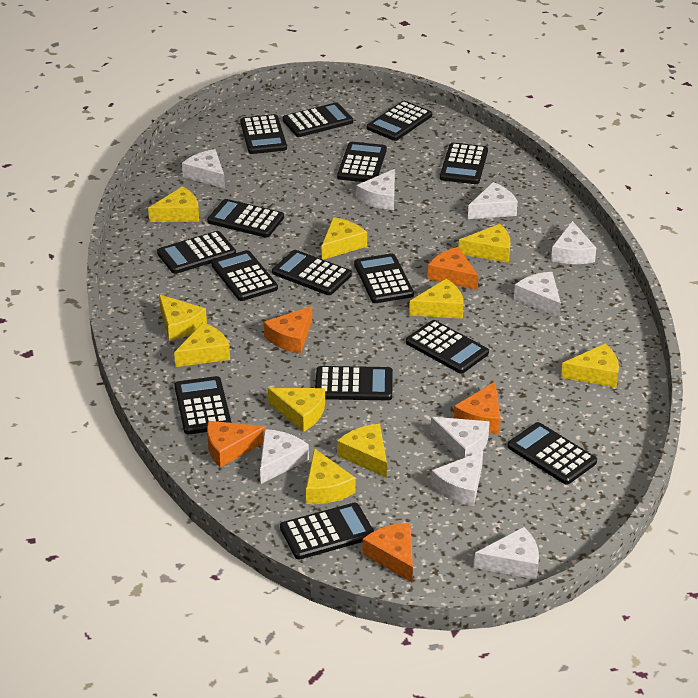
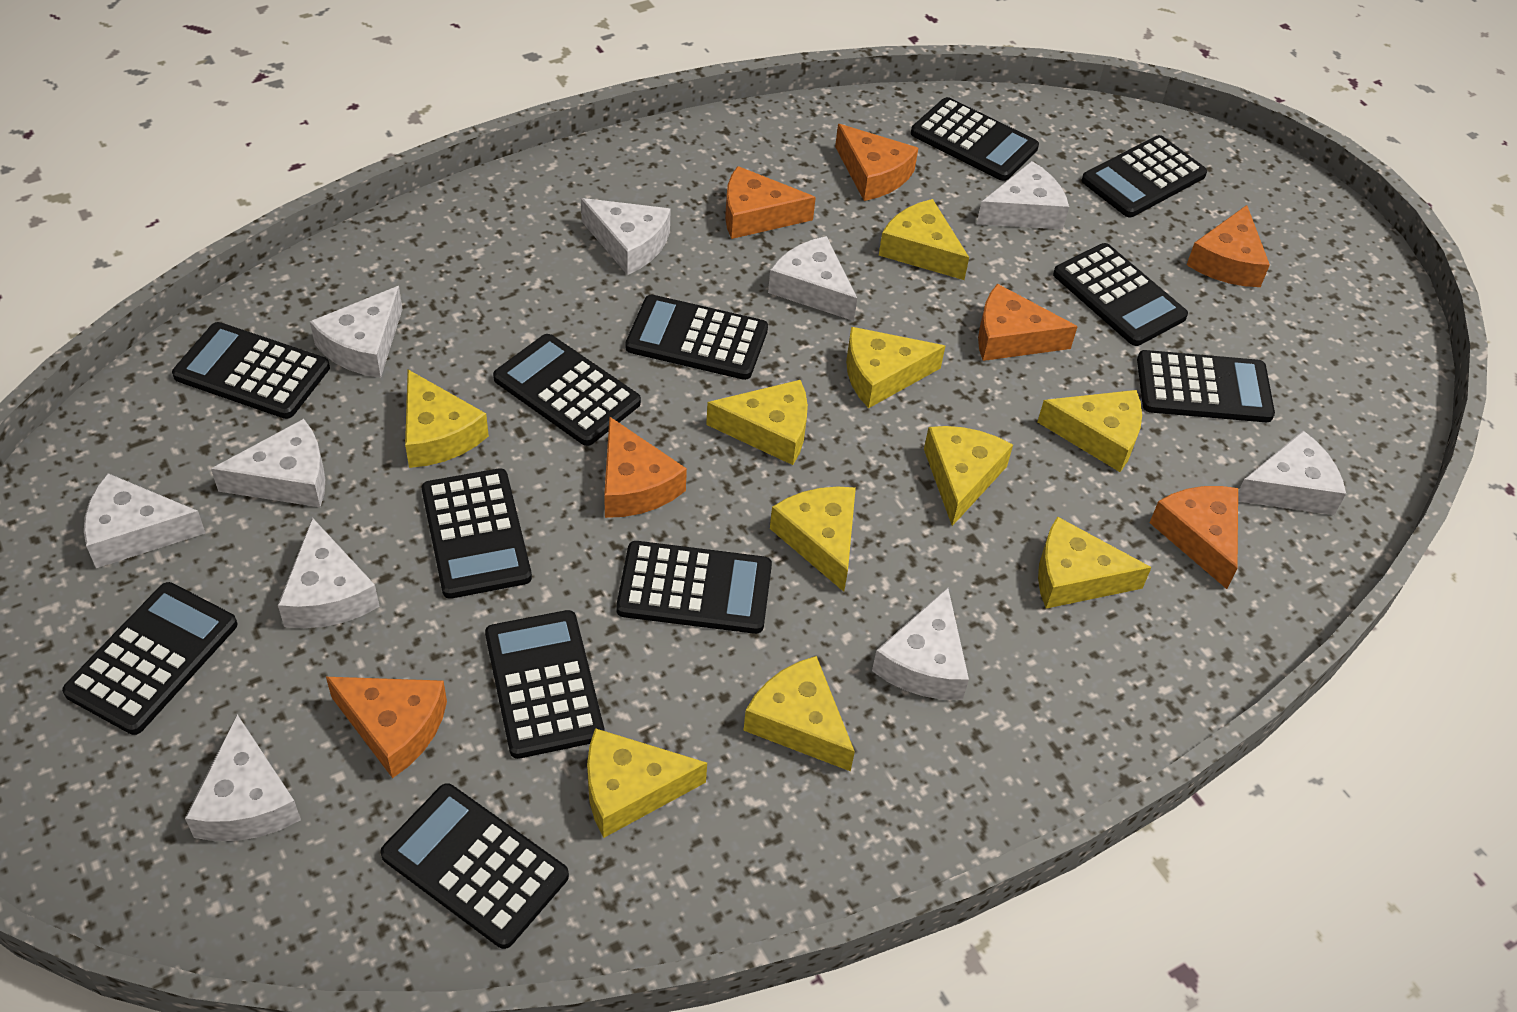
black calculator: [157,231,236,274] [174,376,231,434] [207,199,284,238] [211,250,278,301] [240,114,287,154] [272,250,352,295] [280,503,374,560] [283,102,353,137] [315,366,393,400] [337,142,387,182] [354,253,414,303] [367,101,432,141] [406,320,489,374] [440,143,488,184] [507,422,597,485] = 15 -> [62,582,238,735] [172,322,330,419] [380,783,569,949] [422,468,532,599] [485,610,604,759] [493,334,641,446] [616,541,772,634] [626,295,768,380] [911,97,1039,181] [1053,243,1188,346] [1081,135,1207,217] [1137,350,1275,422] = 12
orange cheese: [207,421,266,468] [264,306,312,353] [362,523,413,582] [428,247,478,290] [454,382,501,434] = 5 -> [326,677,447,778] [604,416,687,518] [725,166,816,239] [835,124,918,201] [978,284,1078,361] [1150,486,1238,589] [1187,205,1270,287] = 7
white cheese: [182,149,225,189] [260,429,309,484] [356,169,395,210] [431,417,490,460] [431,451,483,506] [468,182,518,219] [474,527,539,580] [514,272,561,318] [551,221,596,264] = 9 -> [84,473,205,568] [185,714,301,841] [211,419,325,507] [278,518,380,628] [310,286,402,378] [581,198,671,275] [768,236,857,321] [872,588,969,700] [977,161,1069,230] [1238,431,1346,515] = 10

